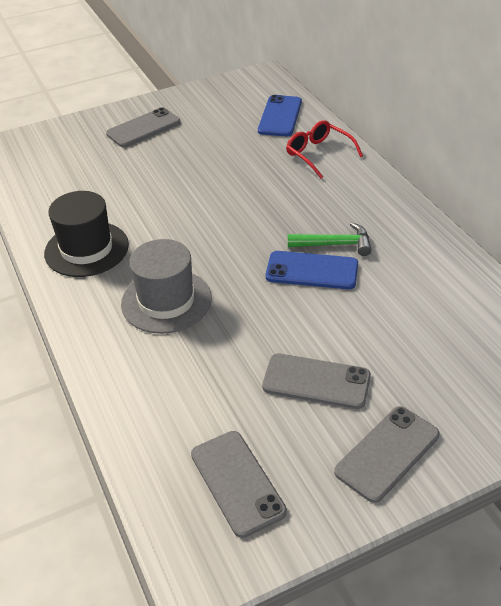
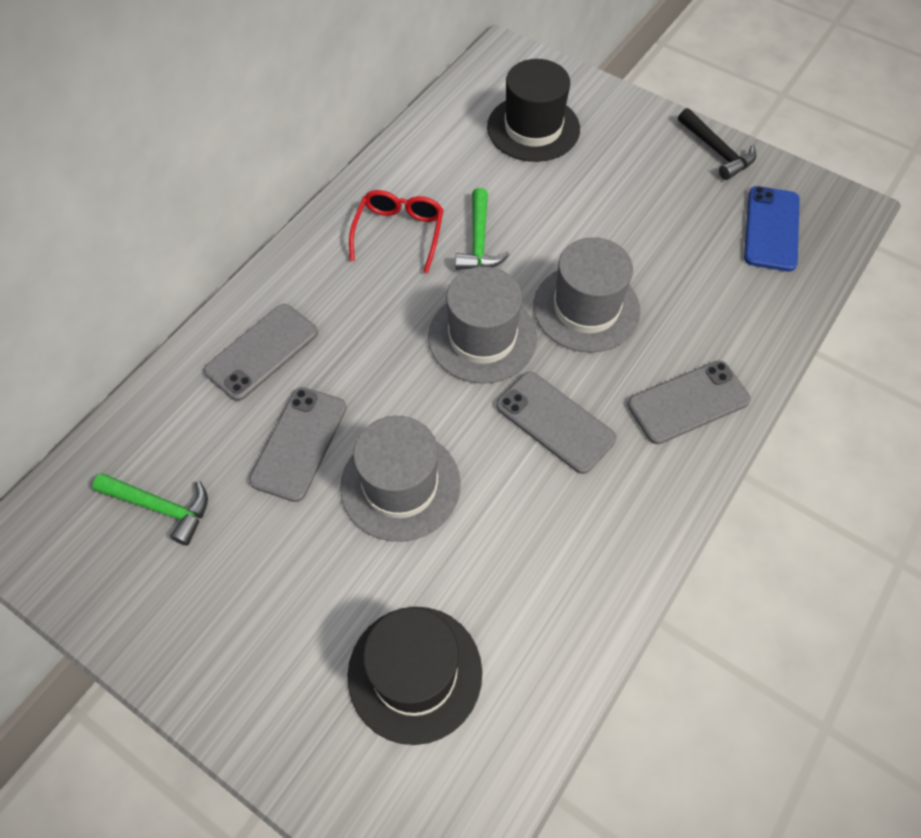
black hammer: none = 0 -> [678,108,756,180] = 1
black hat: [44,191,129,277] = 1 -> [347,607,482,745] [487,59,580,162] = 2
blue phone: [258,95,302,136] [266,251,358,289] = 2 -> [744,186,800,272] = 1
green hammer: [288,223,372,256] = 1 -> [92,473,208,546] [455,188,510,270] = 2
grey hat: [121,239,212,334] = 1 -> [340,416,461,542] [428,266,537,383] [533,237,640,353] = 3

